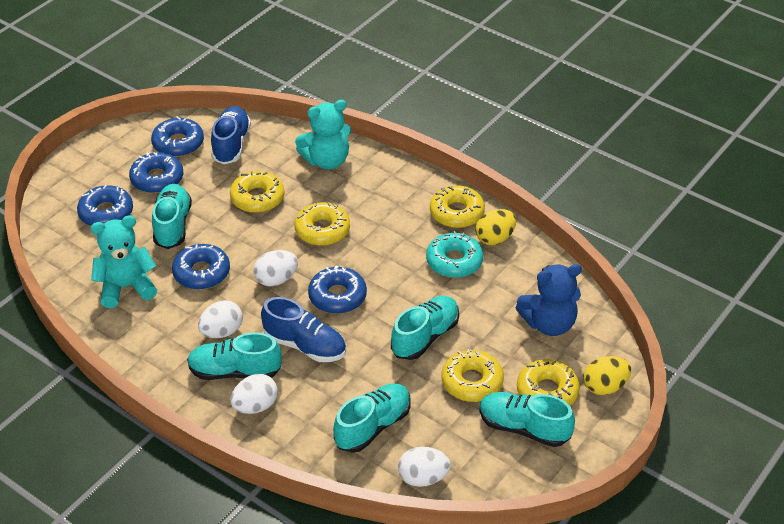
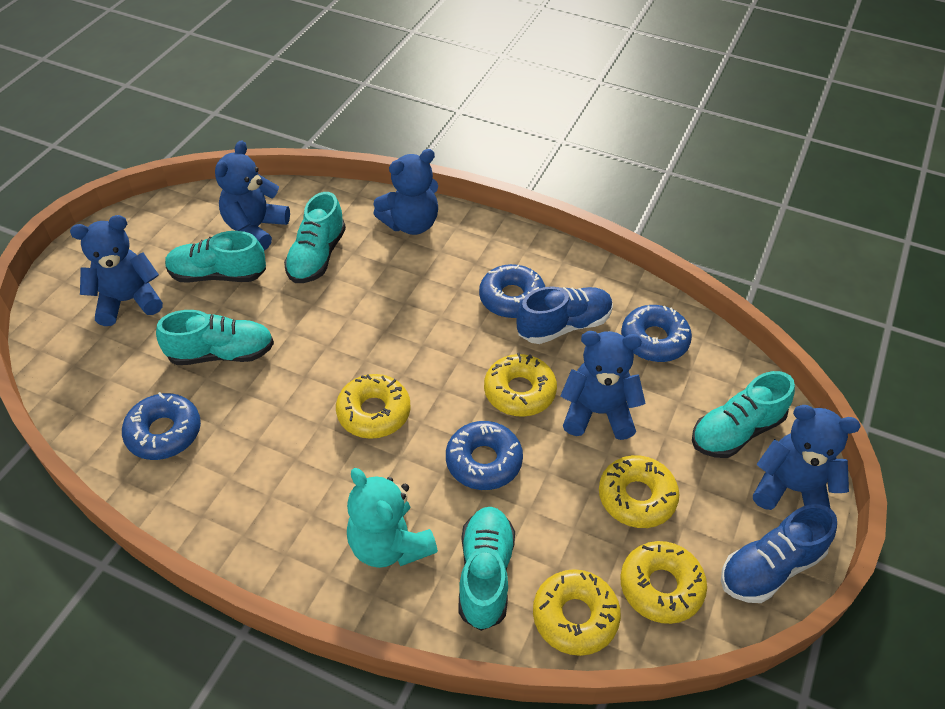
blue donut: [77,185,133,226] [129,152,183,193] [151,116,204,157] [172,244,230,290] [308,265,367,314] = 5 -> [122,392,201,460] [446,421,523,490] [479,264,545,318] [621,305,692,362] = 4
blue teddy bear: [515,264,582,336] = 1 -> [70,215,163,326] [215,140,290,251] [373,149,438,235] [560,331,646,440] [753,405,860,510] = 5
turquoise donut: [426,231,483,278] = 1 -> none = 0
turquoise teddy bear: [91,215,157,308] [295,100,351,170] = 2 -> [347,468,438,568] = 1
white egg: [198,300,243,338] [231,374,278,414] [254,250,298,287] [398,447,451,487] = 4 -> none = 0
yellow egg: [475,209,516,245] [584,356,631,395] = 2 -> none = 0

